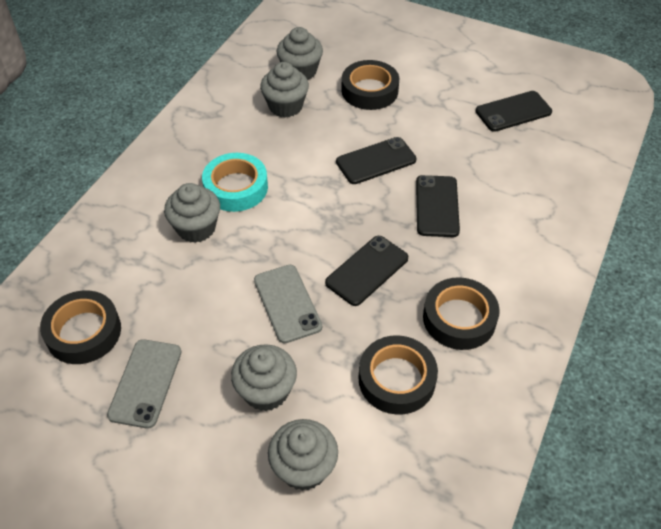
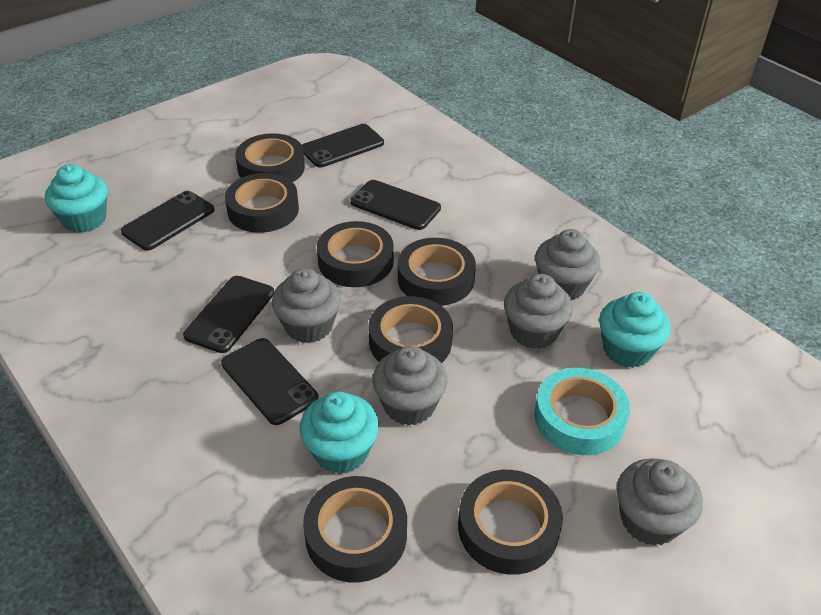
black phone: [325,236,408,306] [336,137,416,184] [416,175,460,237] [475,91,552,132] = 4 -> [121,191,214,251] [183,276,274,353] [221,338,319,425] [302,124,384,167] [350,180,441,230] = 5
black tape: [40,290,121,364] [342,60,399,110] [359,335,438,415] [423,277,500,350] = 4 -> [225,173,299,233] [235,133,305,182] [303,476,407,583] [317,221,394,287] [369,296,453,363] [398,238,476,306] [458,470,563,575] = 7
grey phone: [107,339,182,429] [254,265,322,343] = 2 -> none = 0
turquoise cupcake: none = 0 -> [45,164,108,233] [300,392,379,474] [599,292,671,368] = 3

